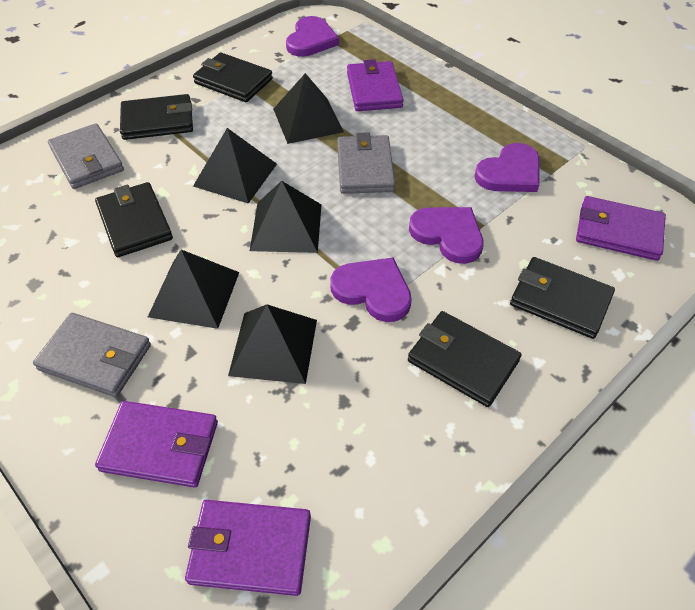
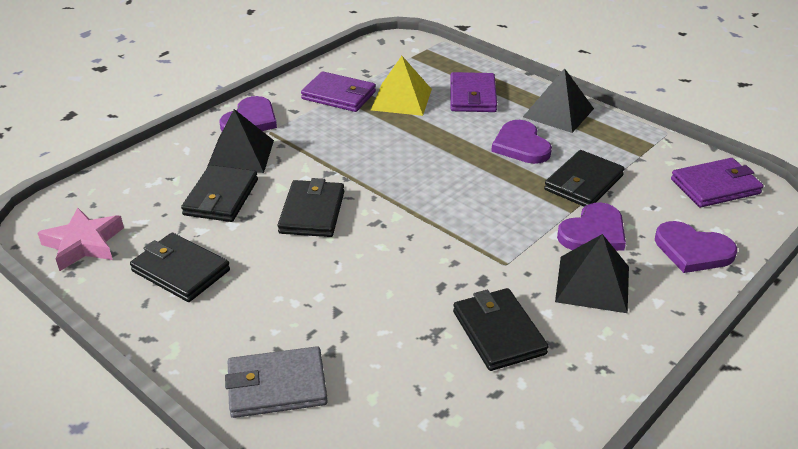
black pyramid: [148,250,239,329] [193,128,277,204] [228,304,317,384] [250,181,322,253] [273,73,344,144] = 5 -> [207,109,274,173] [523,68,594,133] [555,234,629,313] = 3
grey wallet: [33,313,151,397] [48,123,124,189] [337,132,395,194] = 3 -> [225,346,328,418] = 1
pink star: none = 0 -> [37,208,124,271] = 1
purple wallet: [95,401,218,487] [185,500,311,596] [347,59,404,111] [576,196,666,261] = 4 -> [301,71,376,112] [450,72,497,112] [671,158,763,208] = 3
yellow pyramid: none = 0 -> [371,56,432,116] = 1

